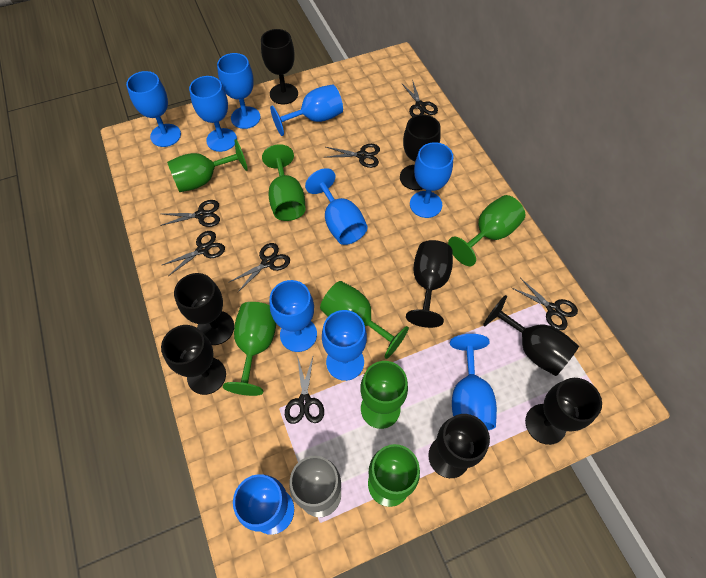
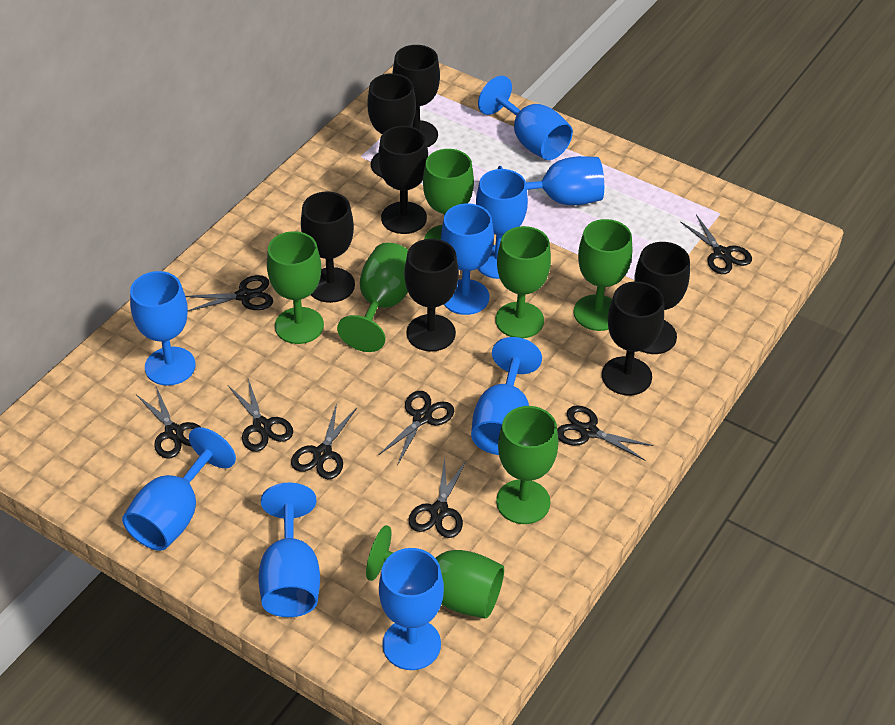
black goblet: [161,325,226,395] [174,273,234,345] [261,29,298,105] [400,114,441,190] [406,240,453,328] [428,414,490,478] [483,295,579,376] [525,378,602,445] = 8 -> [301,191,355,303] [367,73,416,177] [378,126,428,234] [393,45,440,147] [404,239,459,352] [602,281,664,396] [634,242,690,354] = 7
black scissors: [160,200,220,227] [162,231,225,276] [228,243,290,293] [285,356,324,424] [324,144,380,168] [401,82,438,117] [512,278,578,330] = 7 -> [137,387,201,459] [185,275,273,311] [228,379,293,452] [291,403,357,479] [379,391,454,464] [408,457,467,538] [557,405,653,461] [680,214,752,274] = 8
blue goblet: [126,71,181,147] [189,76,237,152] [217,53,260,129] [233,474,294,535] [270,84,343,136] [270,280,317,352] [305,168,368,245] [322,310,367,381] [410,142,453,218] [450,334,497,430] = 10 -> [122,427,236,551] [130,271,196,386] [259,483,320,617] [379,548,444,670] [441,203,494,315] [471,337,542,455] [476,169,528,279] [478,76,573,160] [498,156,604,205] = 9
grey goblet: [289,456,341,517] = 1 -> none = 0

